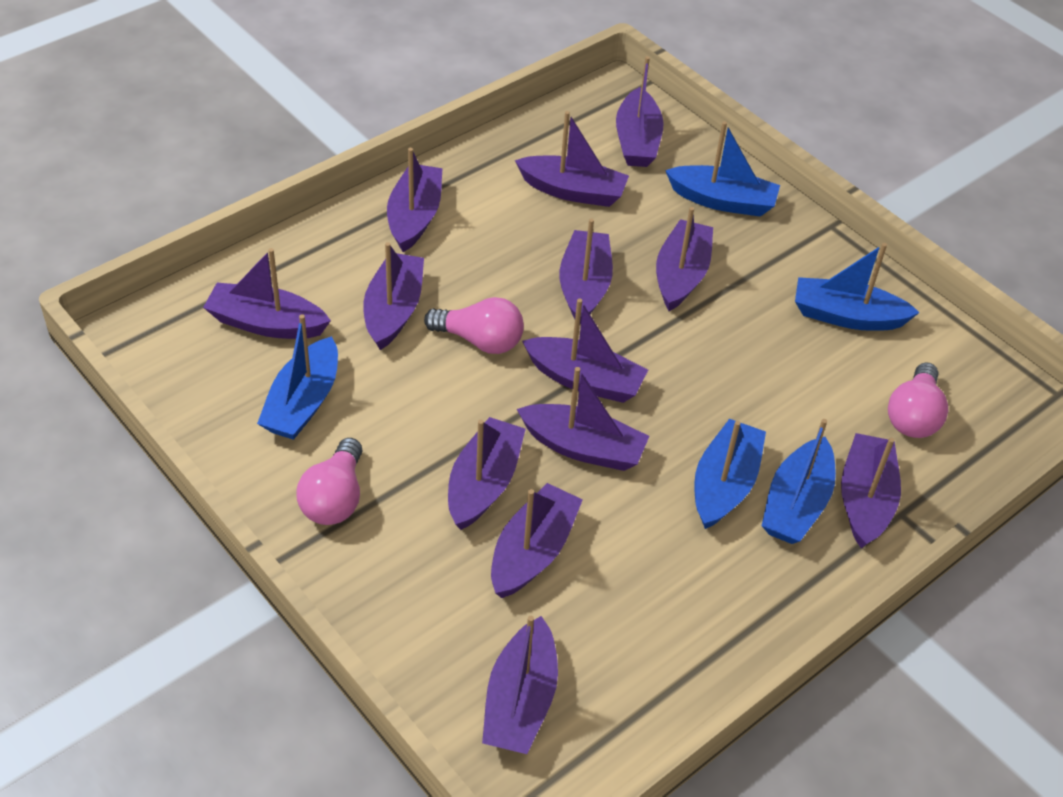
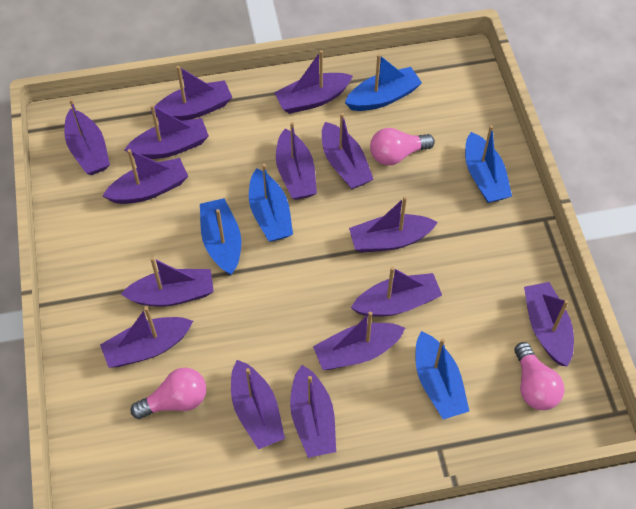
purple boat: [203,248,331,339] [363,242,424,350] [387,148,443,252] [448,417,526,530] [482,616,558,754] [491,483,583,598] [515,111,629,207] [517,367,649,471] [522,298,648,403] [559,219,613,324] [616,56,664,167] [656,207,713,311] [841,433,901,548] = 13 -> [64,99,110,175] [100,307,193,368] [103,149,188,204] [121,257,214,307] [125,105,209,159] [150,66,232,121] [231,360,285,449] [274,50,353,114] [276,122,317,200] [290,365,336,458] [313,312,405,370] [322,113,374,189] [349,196,438,252] [351,267,442,317] [524,282,574,367] = 15

